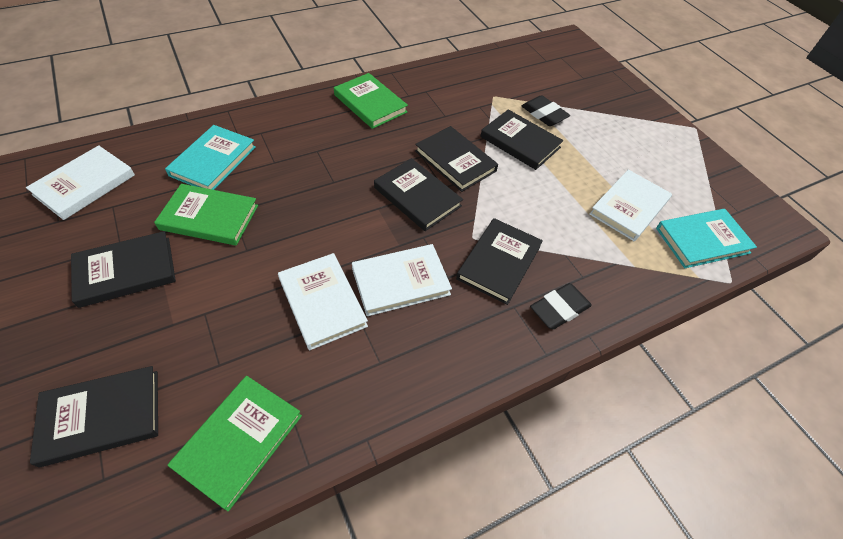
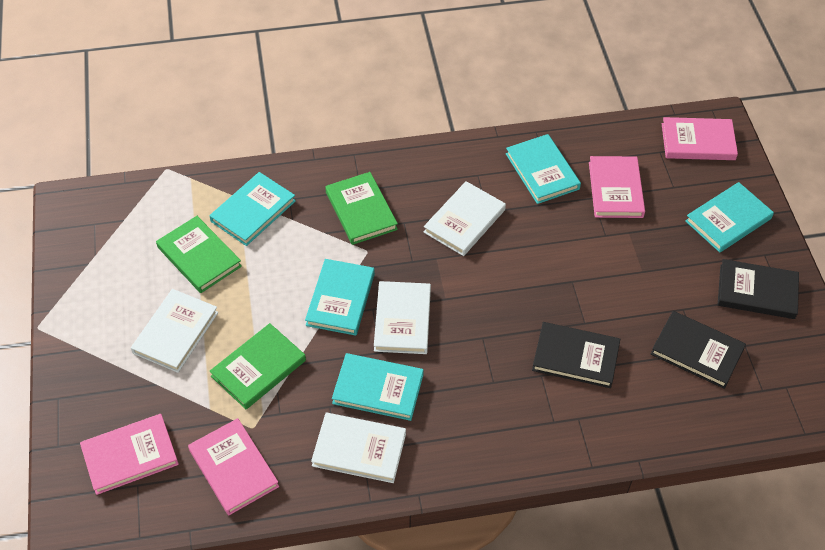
black book: [30,366,158,467] [71,231,176,308] [374,158,463,231] [415,126,498,192] [456,218,543,305] [480,109,563,170] = 6 -> [532,322,620,388] [651,311,746,389] [718,259,799,319] = 3
black eraser: [522,95,570,126] [530,283,592,329] = 2 -> none = 0
pink book: none = 0 -> [80,414,179,495] [188,418,279,515] [589,156,645,218] [662,117,738,160] = 4
turquoise book: [165,125,256,190] [656,209,757,268] = 2 -> [209,172,296,246] [305,259,375,336] [332,353,424,421] [506,134,581,204] [685,182,774,253] = 5

